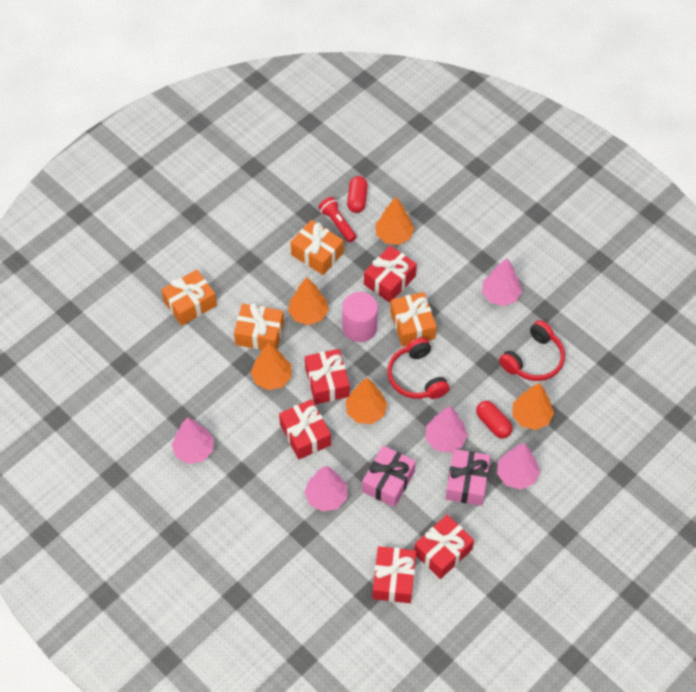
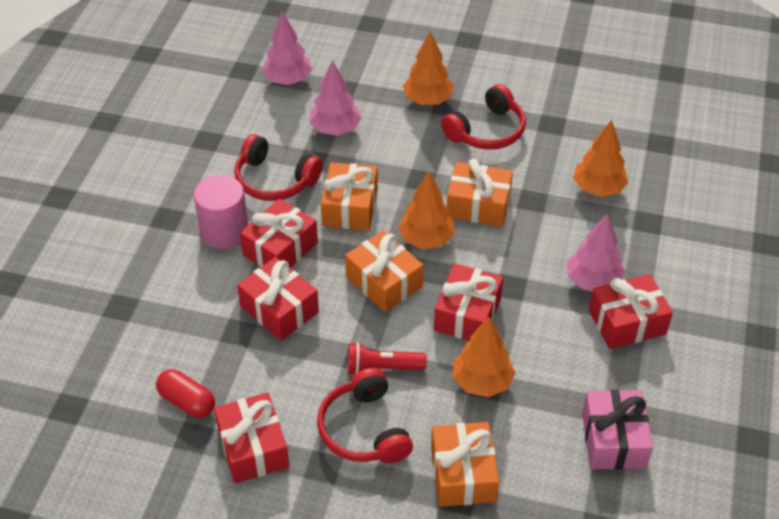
orange tree: [251,343,292,390] [288,277,329,325] [346,378,387,424] [375,197,414,245] [512,383,554,430] = 5 -> [398,171,455,249] [403,31,454,105] [453,317,515,397] [573,120,628,197] = 4
pink gift: [362,445,416,507] [445,449,490,506] = 2 -> [582,389,653,470] = 1
pink tree: [172,417,214,464] [304,466,347,512] [426,406,468,453] [482,258,522,306] [497,443,540,490] = 5 -> [262,11,312,85] [309,60,361,136] [567,214,626,291] = 3
red capsule: [347,176,368,213] [476,401,513,438] = 2 -> [156,369,215,418] = 1
red headphones: [387,337,449,399] [499,320,565,381] = 2 -> [234,134,322,201] [317,368,413,464] [441,84,526,150] = 3

